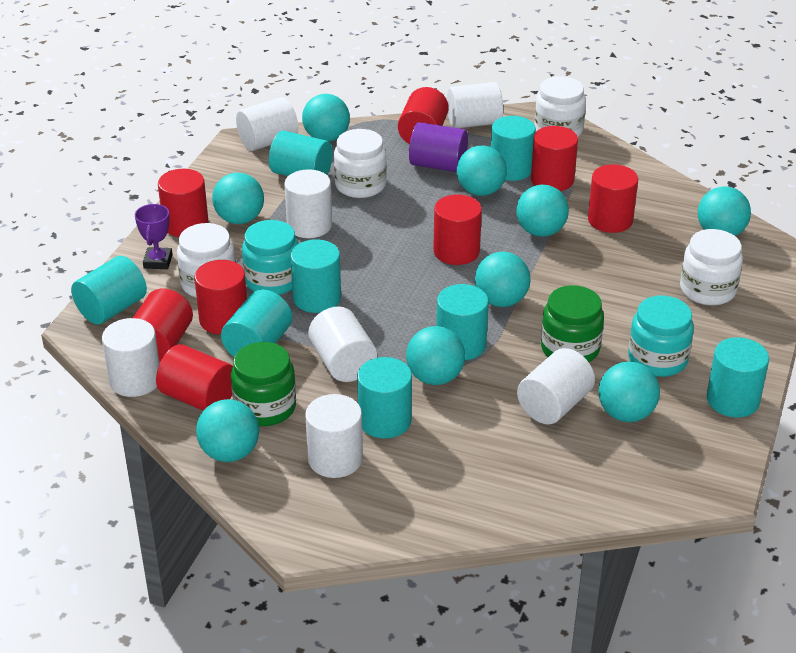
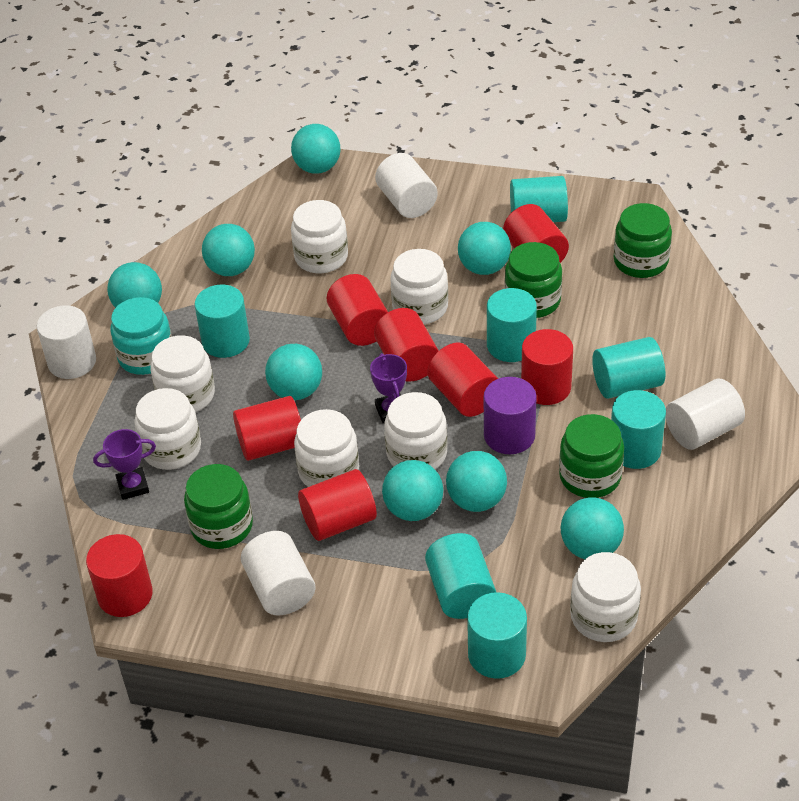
green jar: [231,342,296,426] [541,285,604,362] = 2 -> [184,464,253,549] [505,242,562,318] [559,414,624,498] [614,203,672,278] = 4
purple trophy: [135,204,173,269] = 1 -> [93,429,156,500] [370,353,407,423] = 2
turquoise ball: [196,399,259,462] [212,173,264,224] [302,94,350,141] [406,326,465,385] [457,146,507,196] [475,252,530,307] [516,185,569,237] [598,361,660,422] [698,186,751,236] = 9 -> [107,262,162,308] [202,224,255,276] [265,344,322,400] [291,124,341,174] [382,460,443,521] [446,451,507,512] [458,222,511,275] [561,497,624,559] = 8
turquoise cylinder: [71,256,147,325] [221,290,292,357] [269,131,333,176] [291,239,341,313] [357,357,412,438] [436,284,489,360] [491,116,536,181] [707,337,769,417] = 8 -> [195,285,250,358] [425,533,496,619] [467,592,527,679] [487,288,537,362] [510,176,568,222] [592,337,665,399] [611,390,666,469] = 7
turquoise jar: [242,220,299,295] [628,296,694,377] = 2 -> [110,297,172,375] = 1
white cylinder: [102,318,160,397] [236,97,298,151] [284,169,332,238] [305,394,363,478] [308,306,377,382] [447,82,503,128] [517,348,595,424] = 7 -> [37,305,96,379] [241,531,316,616] [375,153,438,218] [666,379,745,450] = 4
white jar: [177,223,236,298] [334,129,387,198] [534,76,586,137] [680,229,743,305] = 4 -> [134,388,201,470] [150,335,215,412] [291,200,348,273] [294,409,359,487] [384,392,447,469] [390,249,448,324] [570,552,641,642] = 7

